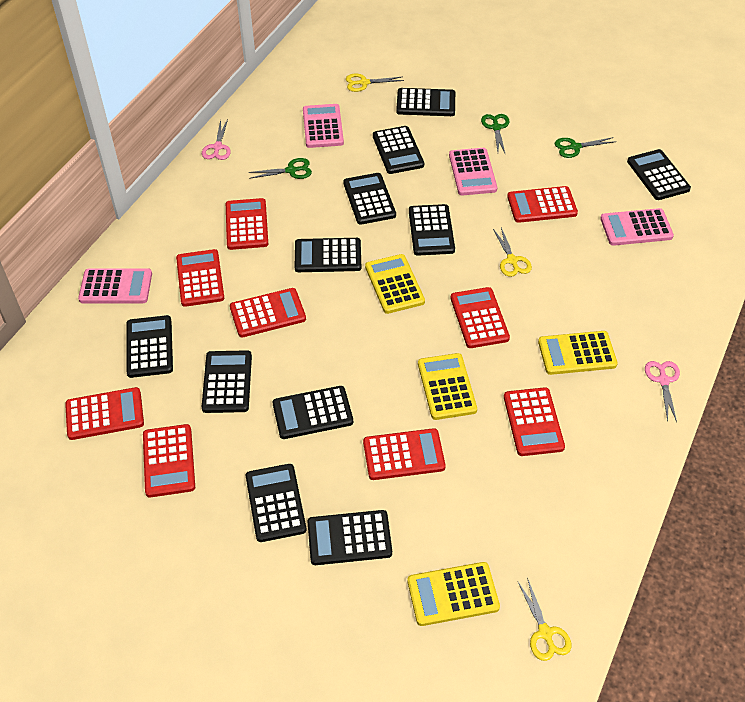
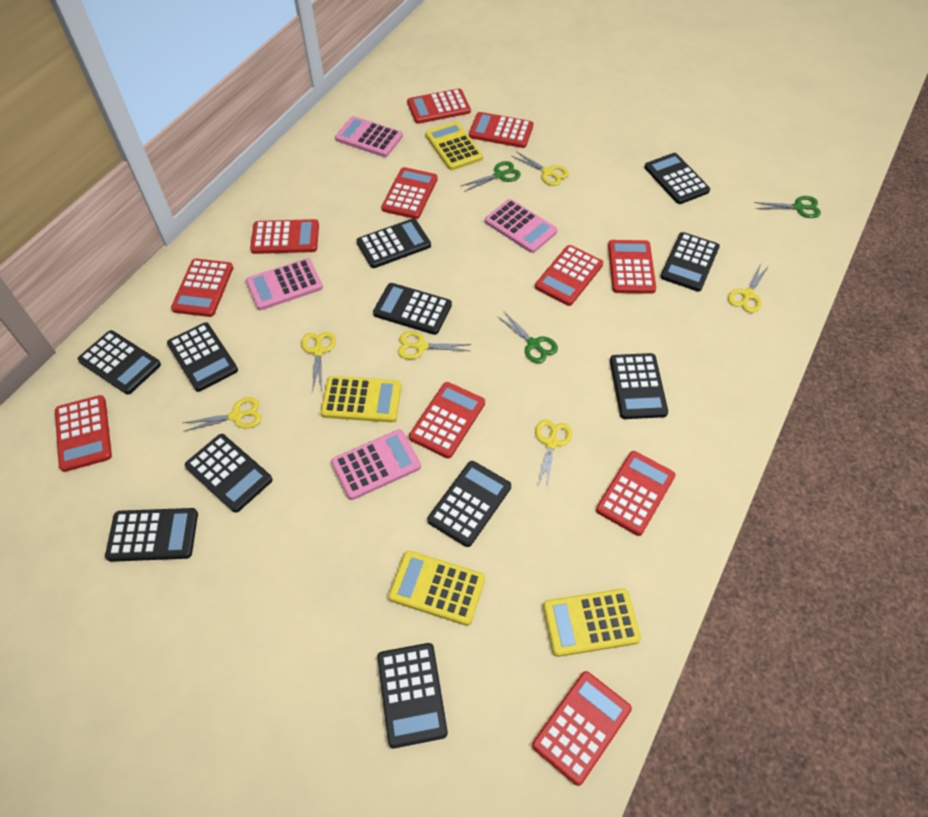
pink scissors: [202,119,231,160] [645,361,680,422] = 2 -> none = 0
red calculator: [65,387,144,440] [143,424,195,497] [176,249,224,307] [226,198,268,250] [230,288,306,337] [363,428,446,480] [451,287,510,348] [504,387,565,456] [507,186,578,223] = 9 -> [55,395,112,472] [171,259,233,317] [250,219,319,254] [381,167,438,219] [407,89,471,124] [409,382,485,458] [469,112,533,148] [532,671,632,786] [535,245,603,306] [596,451,676,536] [608,240,656,294] = 11
yellow scissors: [346,74,404,92] [493,228,532,277] [518,578,571,661] = 3 -> [183,397,262,432] [301,332,336,392] [398,331,471,359] [512,151,569,186] [535,420,572,488] [728,264,769,313] = 6

